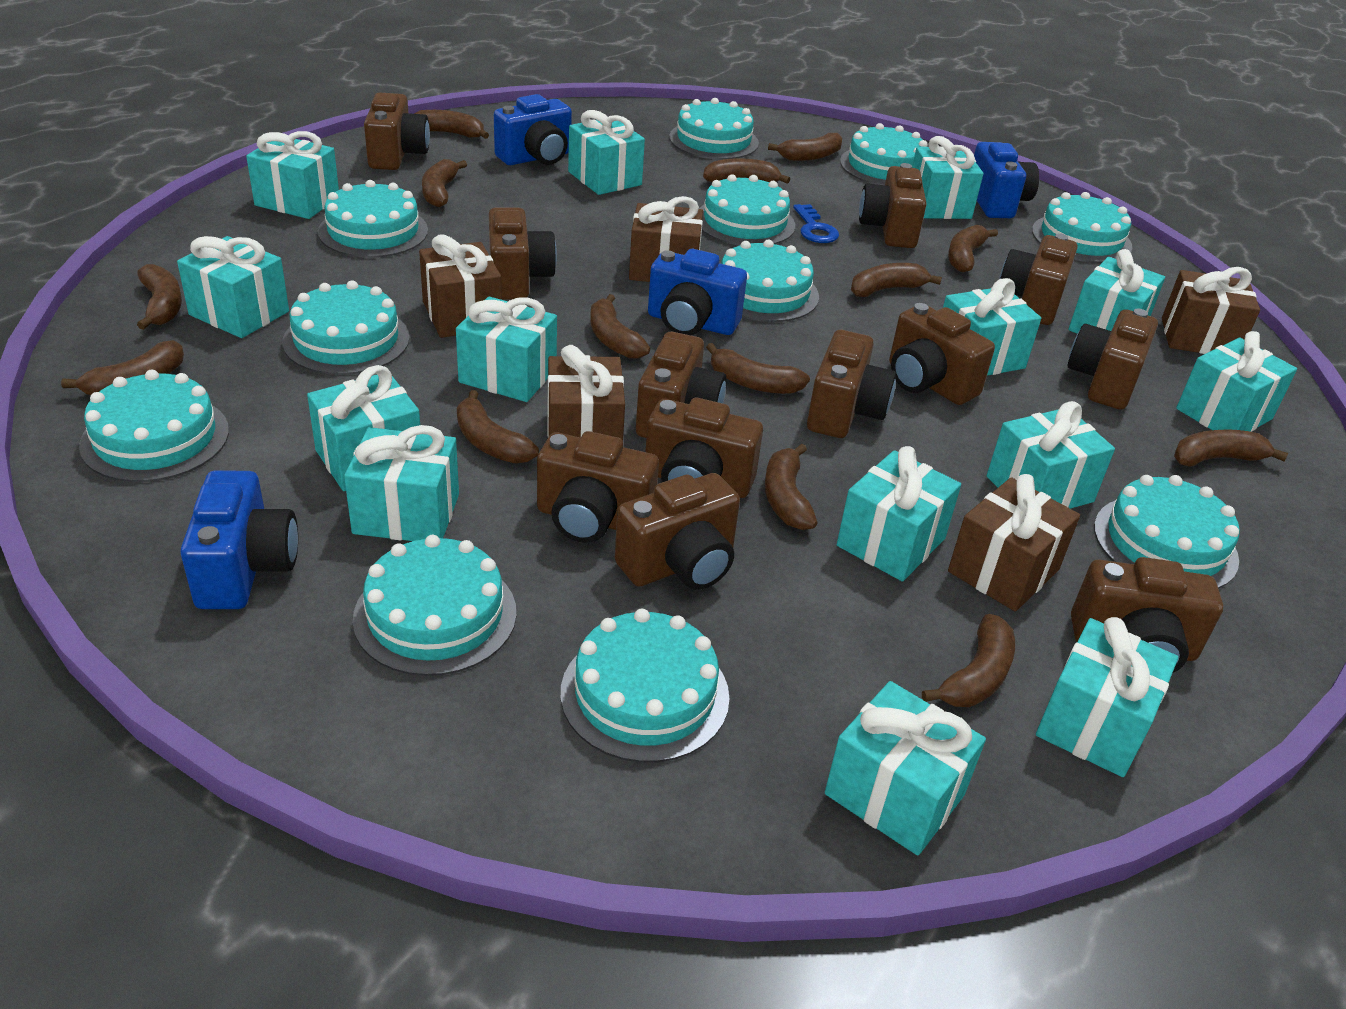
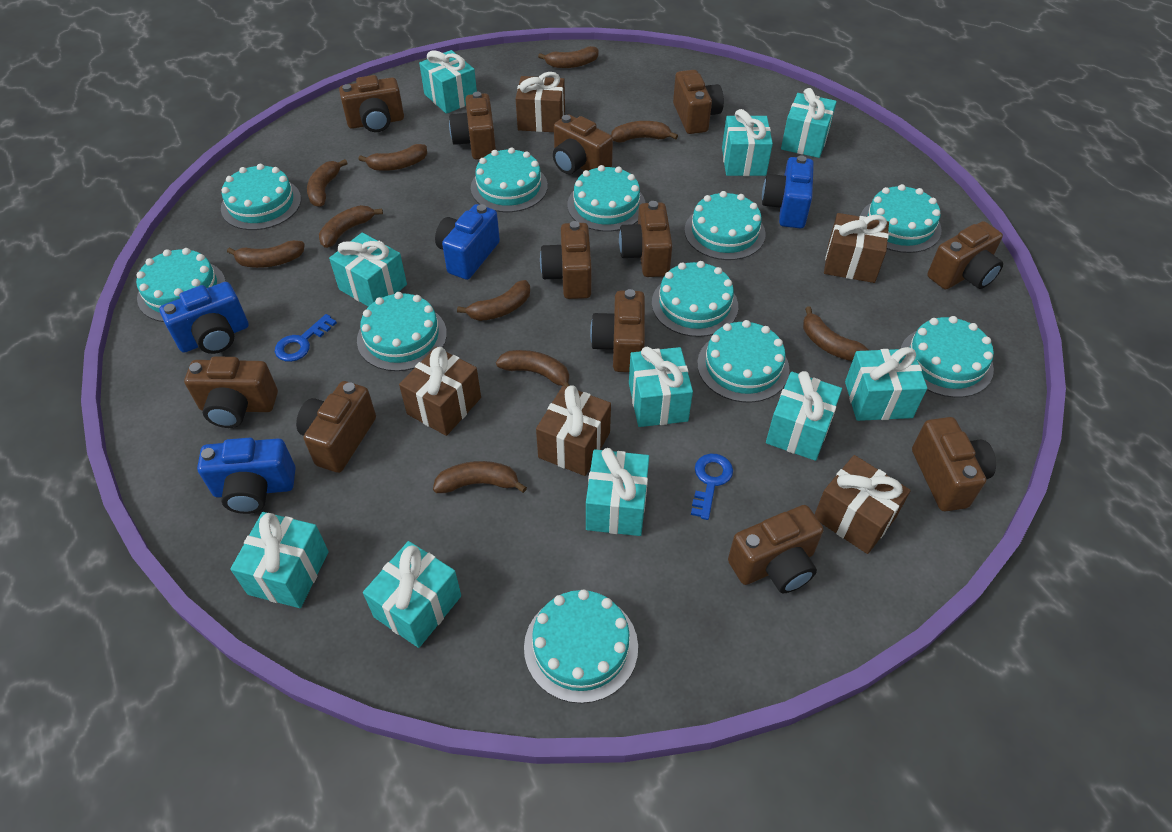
blue key: [793,204,839,243] = 1 -> [275,314,337,362] [691,453,733,520] = 2
brown banana: [61,340,184,395] [137,264,182,330] [414,110,489,139] [422,159,467,207] [457,390,539,464] [590,294,650,359] [703,158,790,184] [706,343,810,394] [765,443,817,530] [768,133,842,161] [851,263,942,297] [922,614,1015,707] [948,225,998,272] [1174,429,1288,467] = 14 -> [227,240,305,268] [307,159,348,207] [319,205,383,248] [358,144,427,171] [433,461,527,493] [457,280,530,321] [496,350,570,387] [538,46,599,68] [611,121,678,143] [803,306,869,361] = 10
turquoise gift: [177,236,289,338] [246,131,339,219] [307,365,420,491] [344,425,459,541] [456,296,557,402] [568,110,645,195] [825,681,986,855] [837,446,961,581] [912,136,983,219] [943,278,1041,375] [987,401,1115,509] [1036,617,1178,777] [1068,249,1165,334] [1176,331,1297,432] = 14 -> [230,512,329,608] [329,233,407,307] [363,541,461,648] [419,50,477,114] [586,448,649,536] [629,346,693,427] [722,109,773,176] [766,371,842,461] [781,88,837,158] [845,347,927,421] = 10

